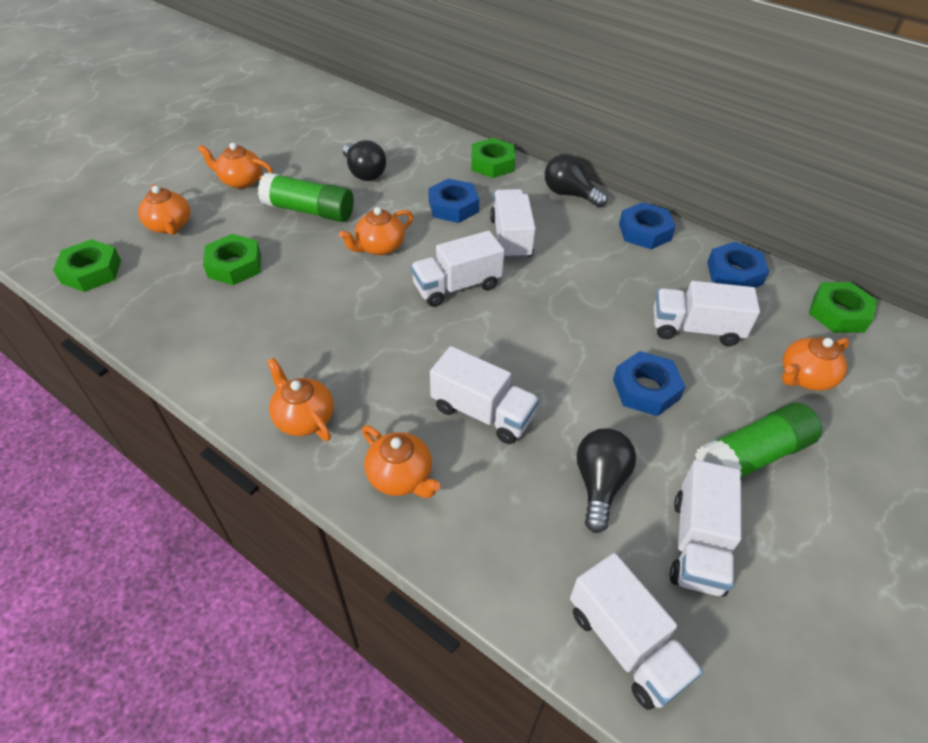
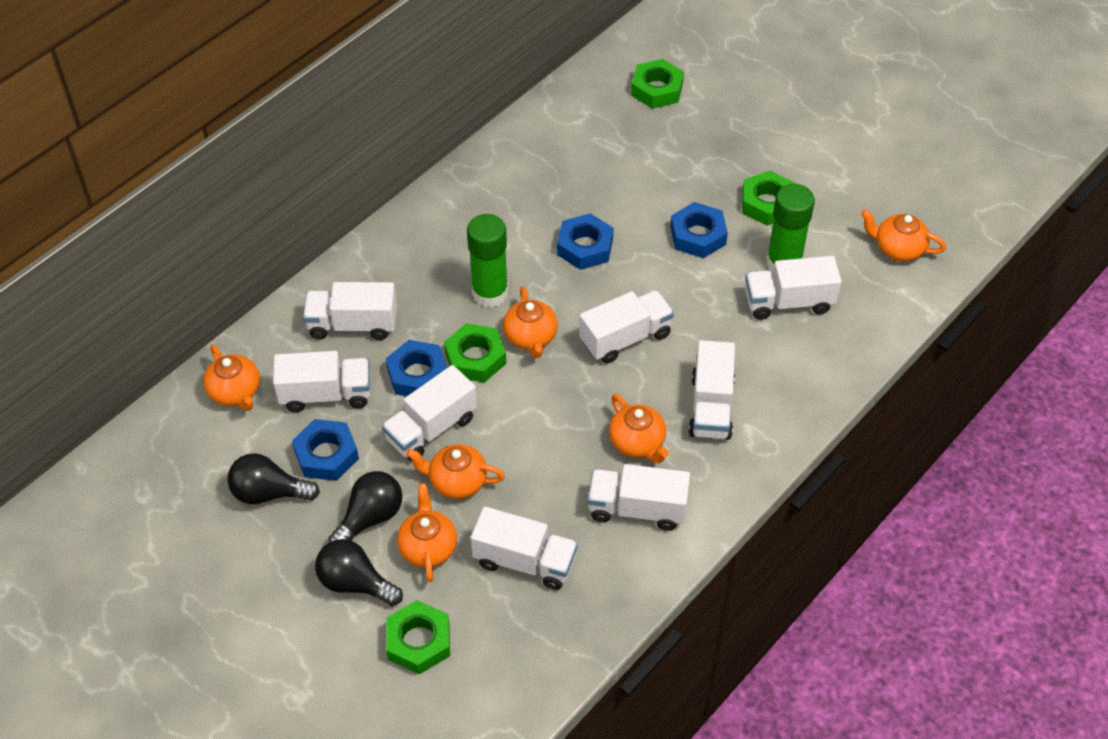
white truck: [411,231,504,307] [430,346,539,444] [490,189,536,260] [570,553,703,710] [654,281,760,346] [670,460,741,597] = 6 -> [273,351,370,412] [303,282,397,340] [382,365,477,462] [471,507,578,590] [579,290,674,364] [588,464,690,531] [688,340,735,440] [745,256,842,320] = 8

